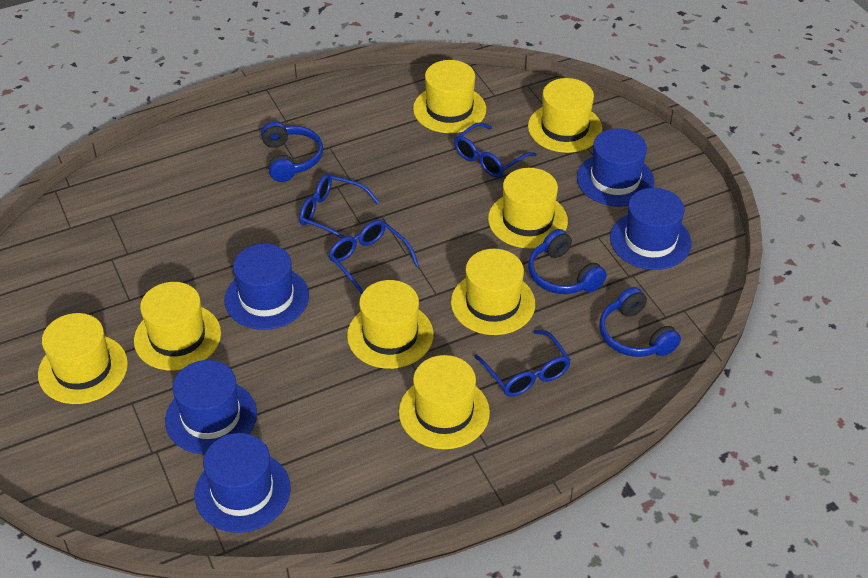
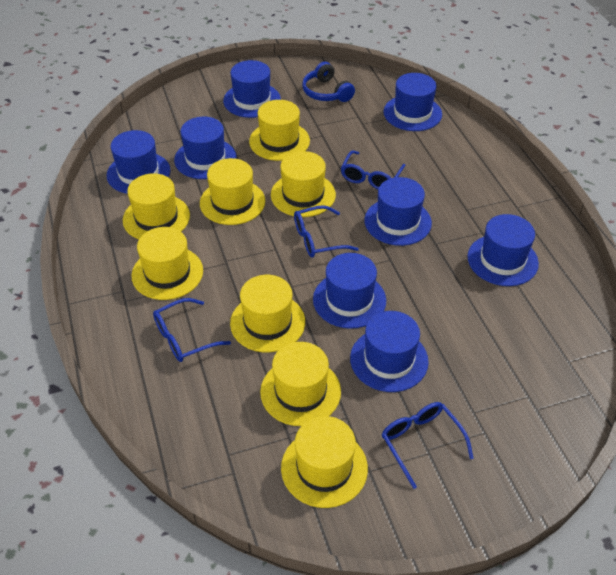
blue hat: [165,360,257,454] [195,433,291,533] [224,244,309,330] [577,128,654,207] [610,188,691,270] = 5 -> [107,130,171,194] [174,117,237,179] [223,60,281,118] [313,253,386,329] [350,311,429,392] [364,177,432,246] [383,73,442,131] [467,214,539,286] = 8
blue headphones: [261,121,323,182] [528,229,607,294] [599,287,681,357] = 3 -> [302,62,355,102] = 1

